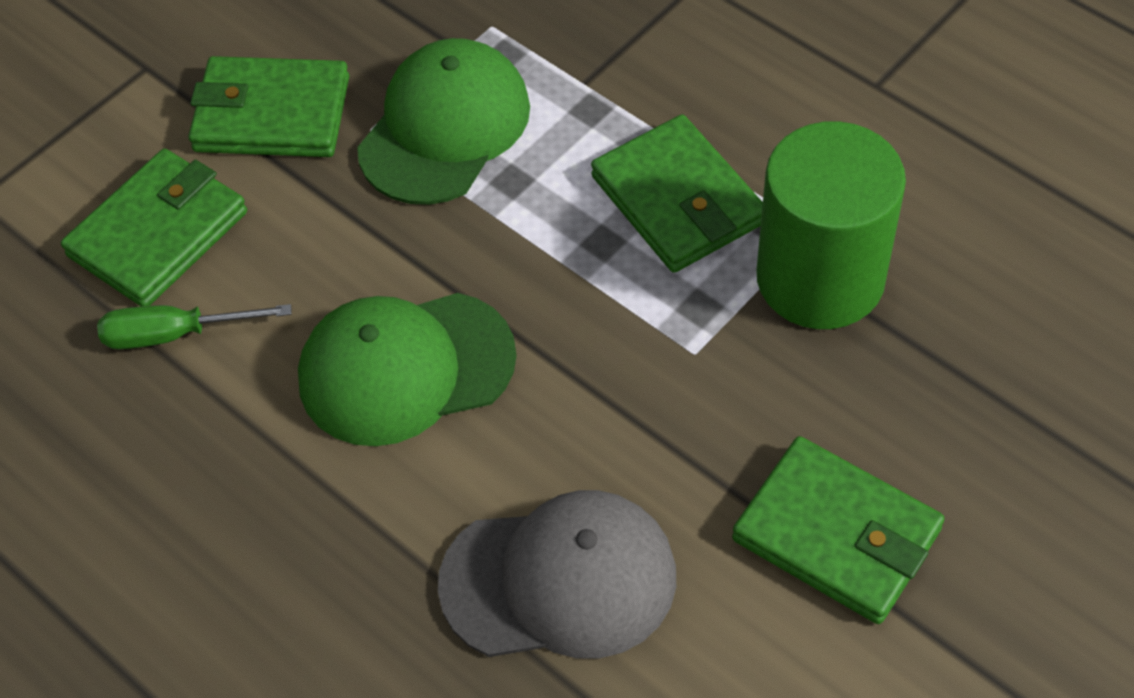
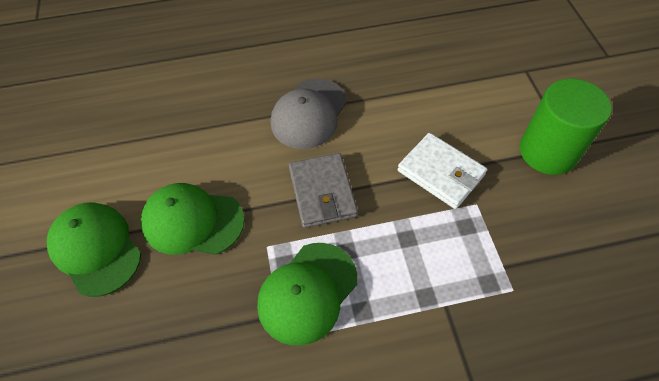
green cap: [298,293,517,446] [357,38,530,205] = 2 -> [47,202,141,297] [141,183,245,255] [257,243,357,346] = 3
green screwdriver: [97,304,292,349] = 1 -> none = 0
green wallet: [61,149,247,306] [188,56,349,157] [591,114,763,273] [732,436,945,624] = 4 -> none = 0
grey wallet: none = 0 -> [289,153,358,228] = 1
white wallet: none = 0 -> [398,133,487,209] = 1

